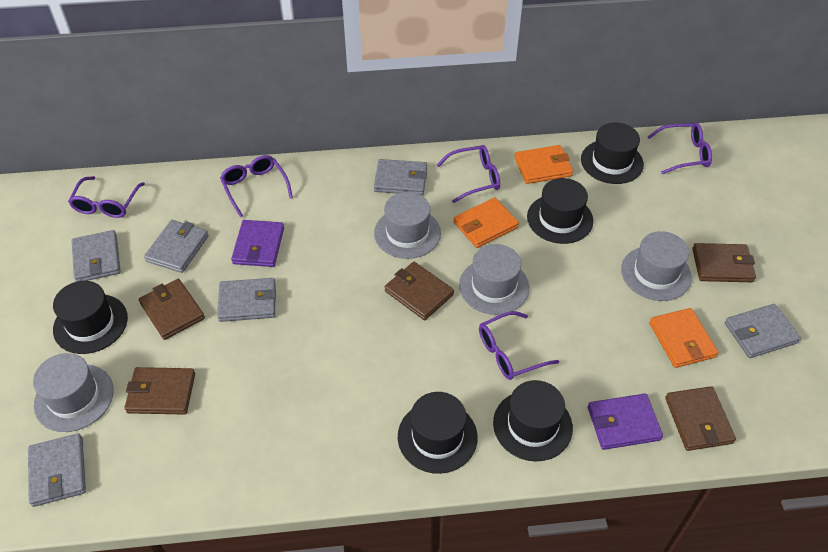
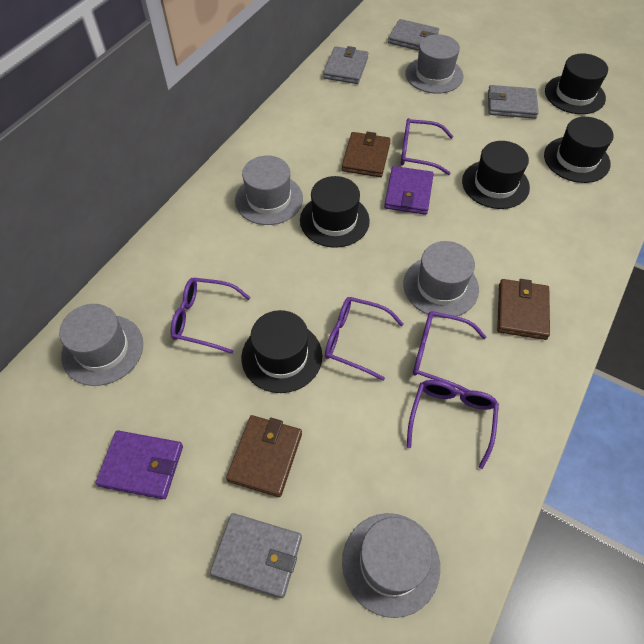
brown wallet: [124,367,195,415] [139,279,205,340] [385,262,454,320] [665,386,736,451] [692,243,756,282] = 5 -> [226,415,302,497] [342,132,391,177] [497,279,550,340] = 3
grey hat: [33,353,114,432] [374,192,441,259] [459,244,529,315] [621,231,692,301] = 4 -> [59,304,143,386] [235,156,303,225] [342,513,440,618] [403,241,479,318] [405,34,464,94] = 5
grey wallet: [28,434,86,507] [72,230,121,282] [144,220,209,273] [217,278,276,322] [374,159,427,195] [725,304,801,358] = 6 -> [210,513,302,598] [323,46,368,84] [388,19,439,51] [488,85,539,119] = 4
orange wallet: [453,198,519,248] [514,145,573,184] [649,308,718,368] = 3 -> none = 0

